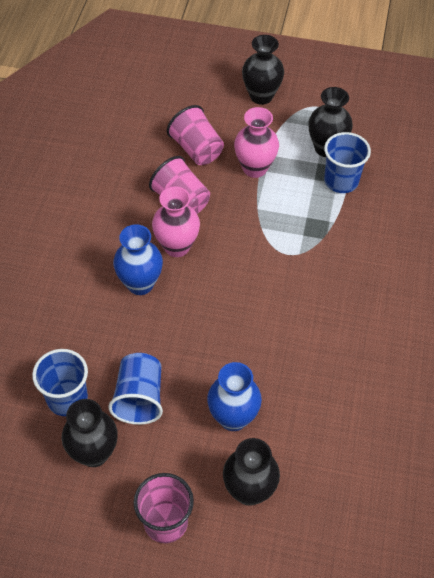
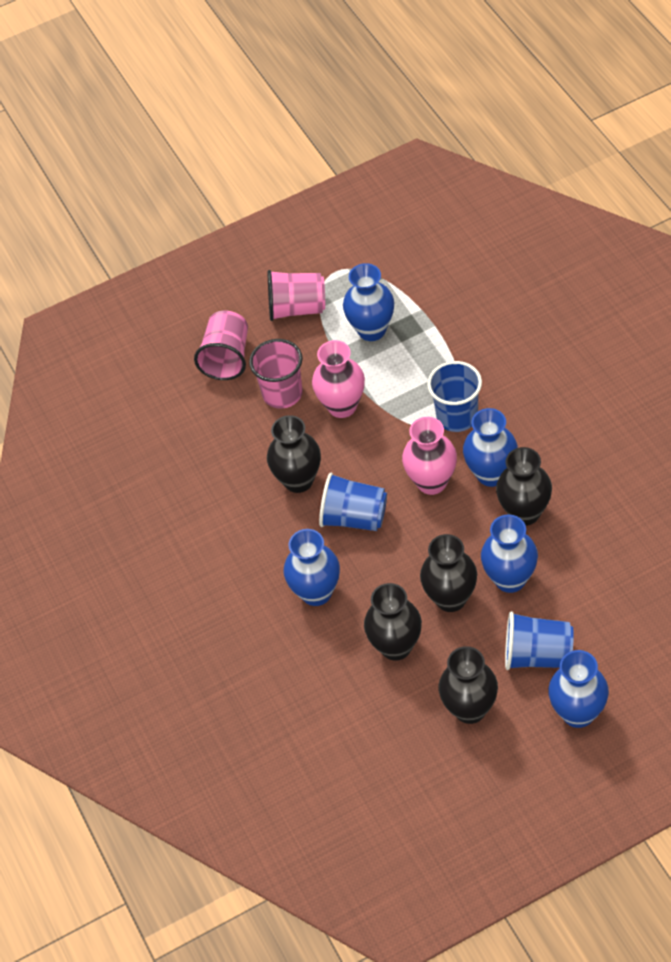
black vase: [62,399,118,467] [223,438,280,506] [242,35,284,105] [308,87,353,157] = 4 -> [267,415,321,493] [364,583,422,661] [420,534,477,612] [438,646,498,724] [496,447,552,526] = 5
blue vase: [113,224,163,295] [207,362,262,431] = 2 -> [283,529,340,606] [343,263,394,341] [463,408,518,487] [481,515,538,593] [548,650,609,728] = 5

